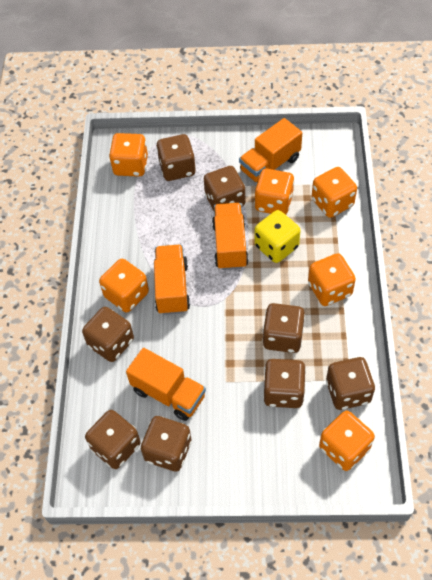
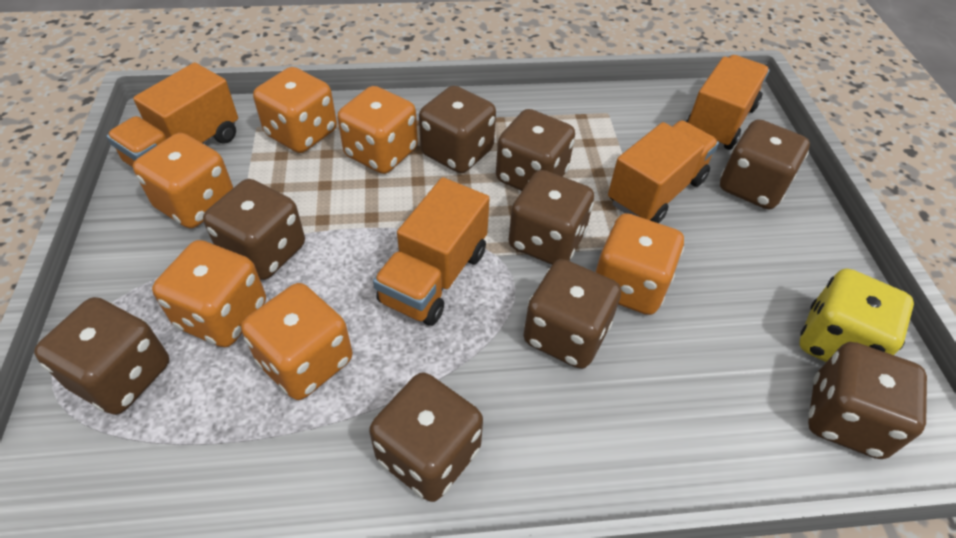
brown dice: [82,307,134,362] [85,410,141,469] [141,416,192,472] [156,134,196,181] [204,166,245,211] [262,303,305,353] [263,359,306,408] [326,357,375,410] = 8 -> [34,297,169,415] [203,179,305,280] [369,372,483,502] [419,86,496,173] [496,109,575,191] [509,170,594,265] [523,259,621,369] [720,119,810,209] [808,342,927,459] = 9

